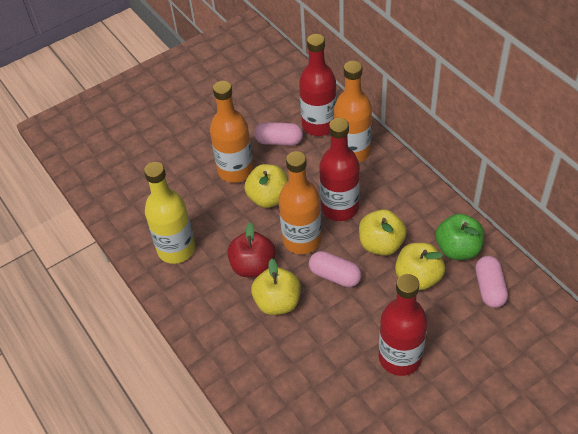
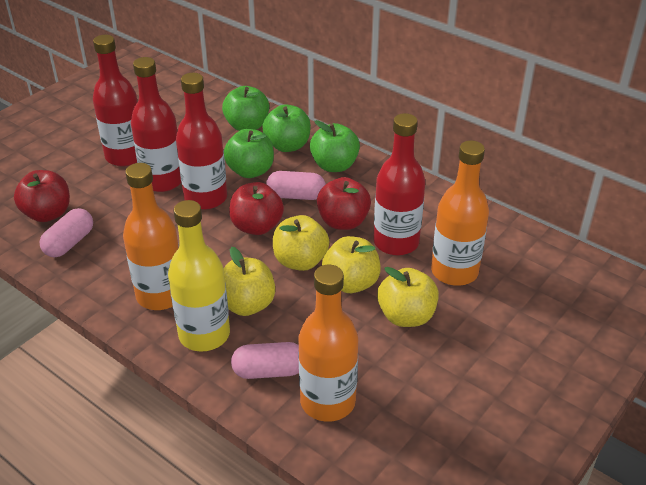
green apple: [436,214,484,260] = 1 -> [222,86,269,131] [224,129,274,178] [262,104,311,152] [310,120,360,172] = 4
red apple: [228,223,276,277] = 1 -> [14,170,70,222] [229,182,284,235] [317,177,371,230] = 3
red bottle: [299,34,337,136] [319,118,360,221] [379,274,428,376] = 3 -> [93,35,137,167] [131,57,181,192] [176,73,227,210] [373,113,425,255] = 4

